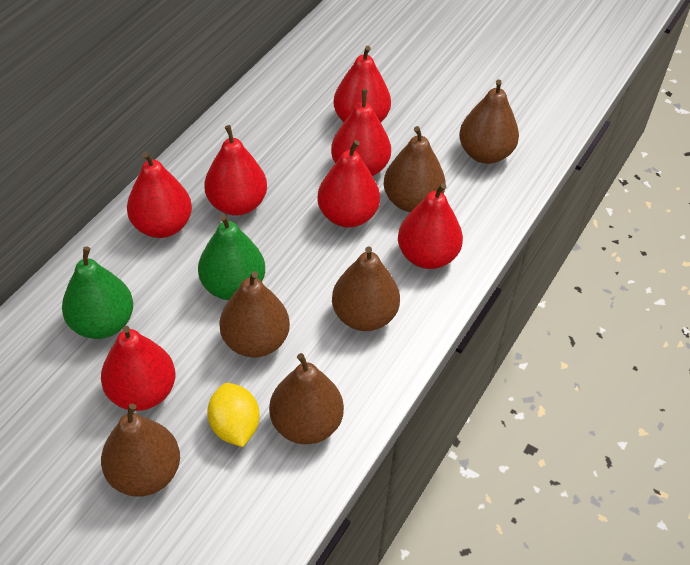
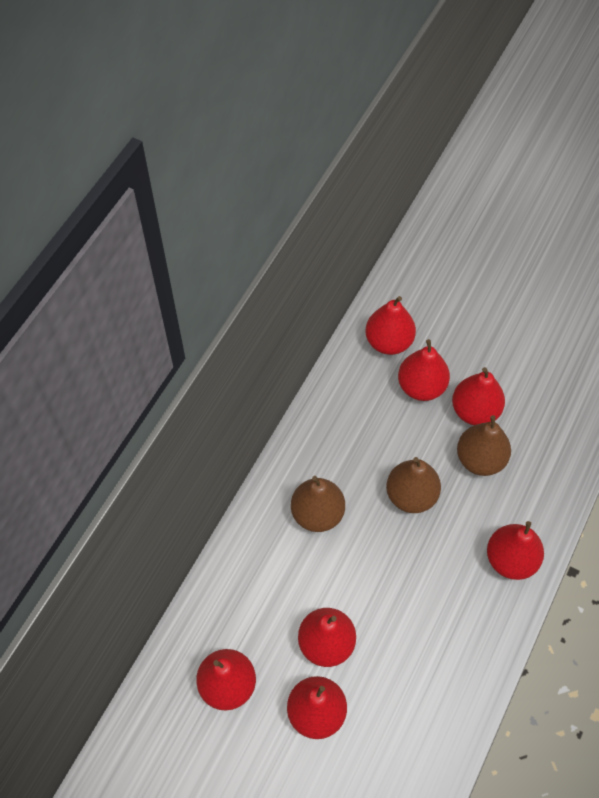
brown pear: [101,404,180,497] [219,271,290,358] [269,353,344,444] [332,246,400,331] [384,126,446,212] [459,80,519,164] = 6 -> [291,476,345,532] [386,457,441,513] [457,415,511,476] = 3
green pear: [62,247,133,339] [198,215,265,300] = 2 -> none = 0
yellow lemon: [207,383,260,447] = 1 -> none = 0

